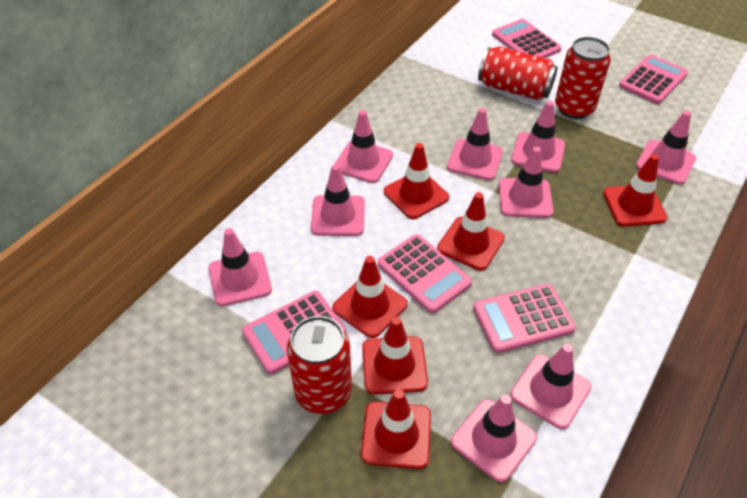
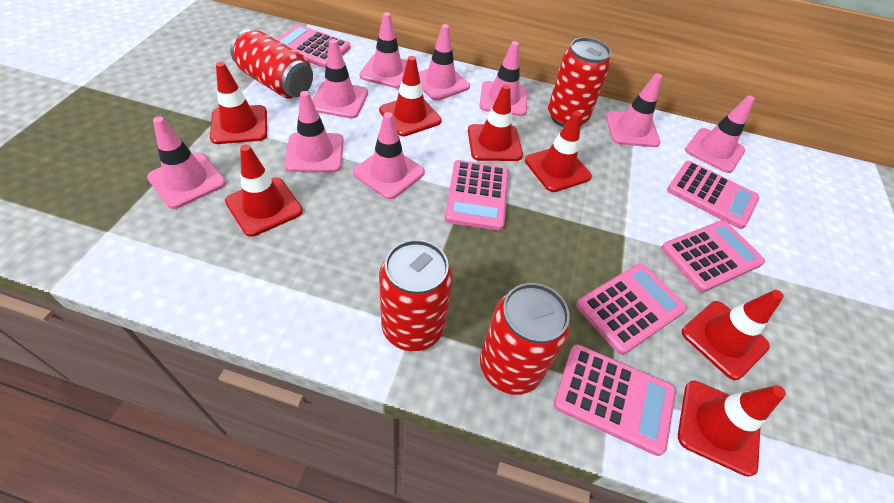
pink calculator: [242,291,346,374] [378,234,472,314] [473,284,576,353] [492,19,561,58] [619,55,688,104] = 5 -> [276,25,351,68] [445,160,508,231] [554,344,676,456] [576,263,687,355] [661,220,765,292] [667,161,760,229] = 6
red can: [287,316,352,414] [478,46,558,100] [555,37,611,119] = 3 -> [230,30,313,99] [379,239,453,351] [480,283,570,395] [548,37,611,127] = 4
red traffic cone: [332,256,408,338] [361,389,431,469] [362,317,428,395] [384,143,449,219] [437,192,505,271] [603,154,668,227] = 6 -> [210,62,267,144] [225,144,303,237] [379,56,442,136] [468,84,523,161] [525,111,592,192] [678,380,786,477] [682,290,784,380] = 7

